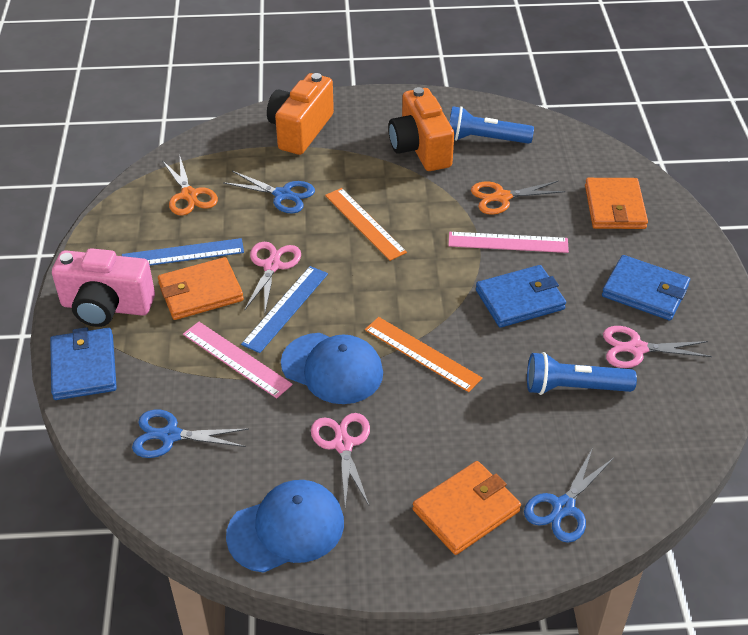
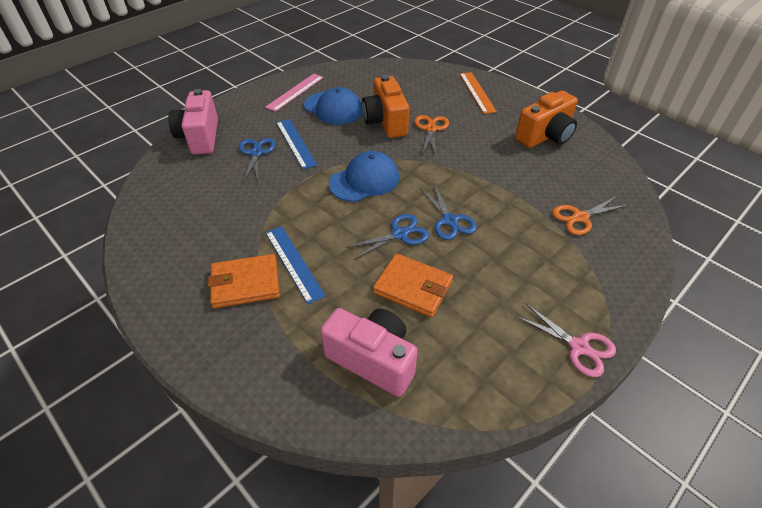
blue flashlight: [449,106,534,144] [527,352,637,395] = 2 -> none = 0
blue wallet: [50,327,117,400] [476,265,566,328] [602,255,690,320] = 3 -> none = 0
orange ruler: [325,188,407,261] [365,317,482,392] = 2 -> [460,72,497,114] = 1
orange wallet: [158,257,244,320] [413,461,521,555] [585,178,648,229] = 3 -> [208,254,280,308] [373,253,453,317] = 2
pink camera: [52,248,155,327] = 1 -> [168,89,218,155] [320,308,418,397] = 2
pink ruler: [183,322,293,398] [448,232,569,253] = 2 -> [265,74,324,112] = 1
pink scissors: [244,242,301,311] [311,413,370,507] [603,326,712,368] = 3 -> [515,303,616,377] = 1

